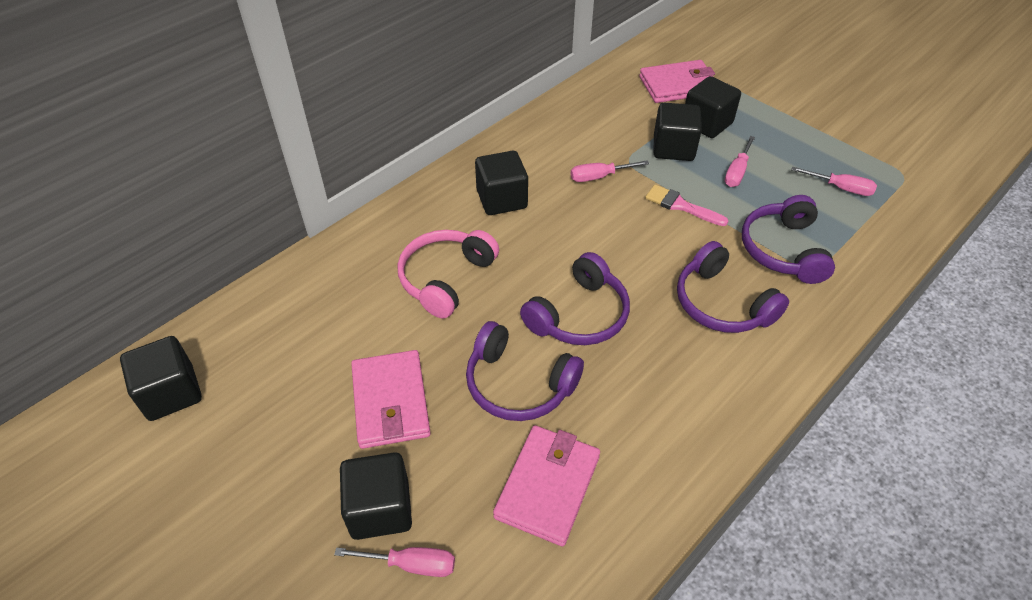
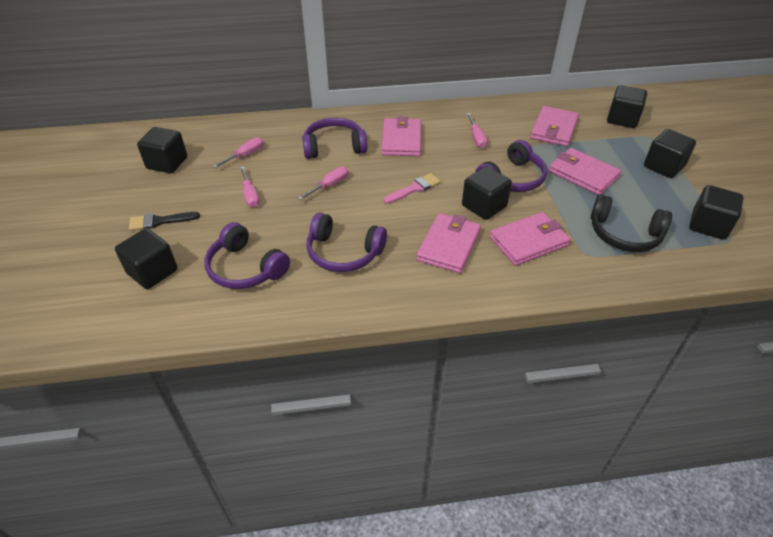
black brush: none = 0 -> [129,212,200,231] = 1
black cube: [120,336,202,421] [340,452,412,540] [475,151,528,215] [653,103,702,161] [685,76,741,138] = 5 -> [115,228,177,289] [137,127,187,173] [462,166,512,220] [607,85,647,128] [644,129,696,178] [689,185,743,240] = 6
black headphones: none = 0 -> [591,194,672,252] = 1
pink headphones: [398,230,499,319] = 1 -> none = 0
pink wallet: [351,350,431,449] [493,425,600,546] [639,60,715,103] = 3 -> [381,116,421,156] [416,213,481,273] [490,212,570,266] [530,106,579,147] [549,148,621,195] = 5

